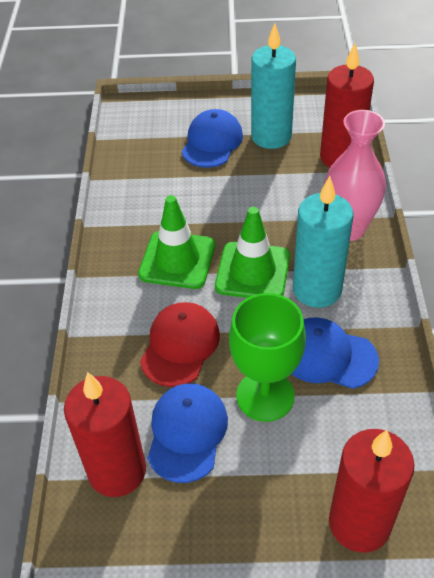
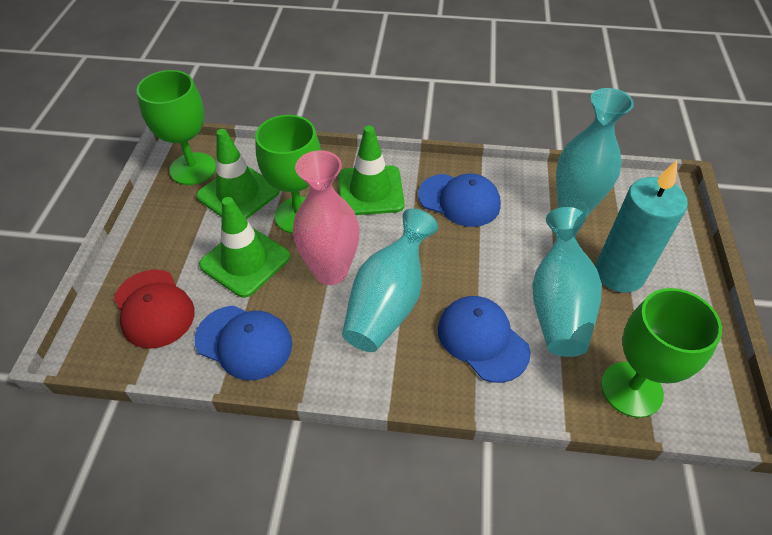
green goblet: [229,293,306,422] = 1 -> [136,70,216,185] [255,115,321,234] [601,288,722,418] = 3
green traffic cone: [138,195,215,289] [215,207,290,298] = 2 -> [196,129,280,219] [199,197,290,298] [338,126,405,215] = 3
red candle: [64,372,146,497] [320,43,374,168] [329,429,415,553] = 3 -> none = 0
turquoise candle: [251,23,296,149] [293,176,353,308] = 2 -> [595,160,688,293] = 1
turquoise vase: none = 0 -> [342,208,438,352] [532,207,602,357] [556,88,634,217] = 3

